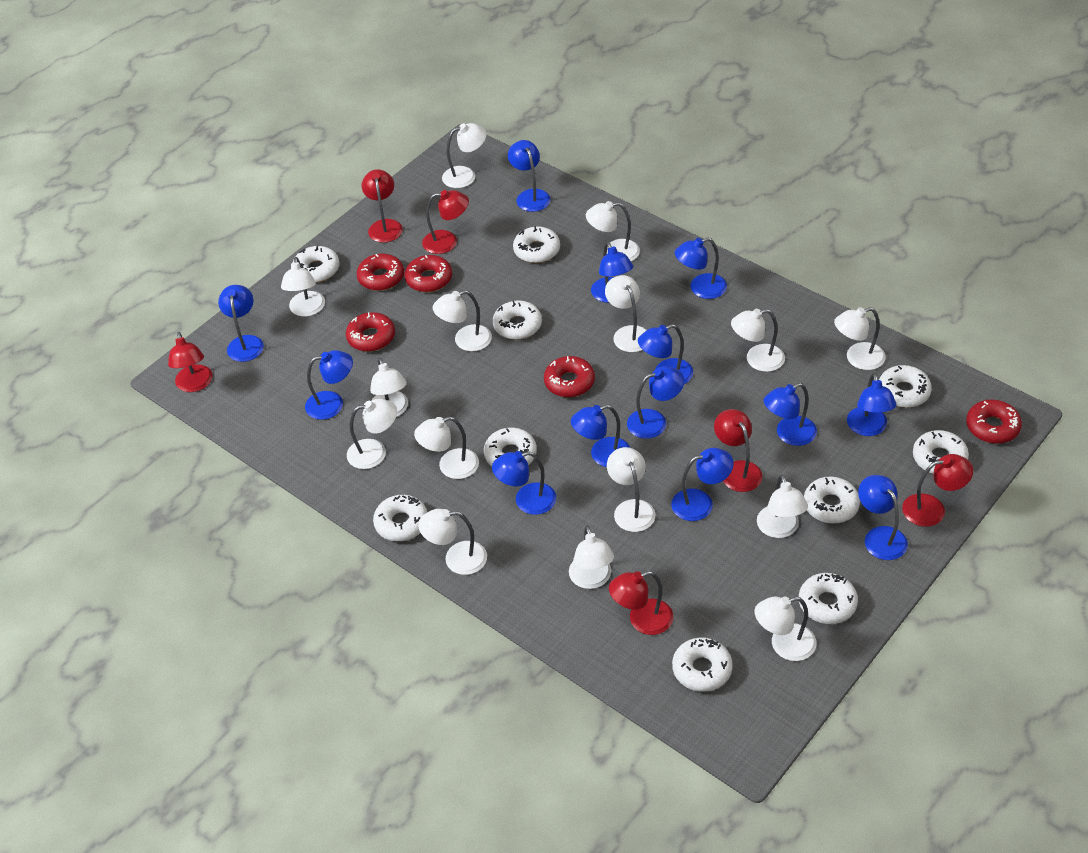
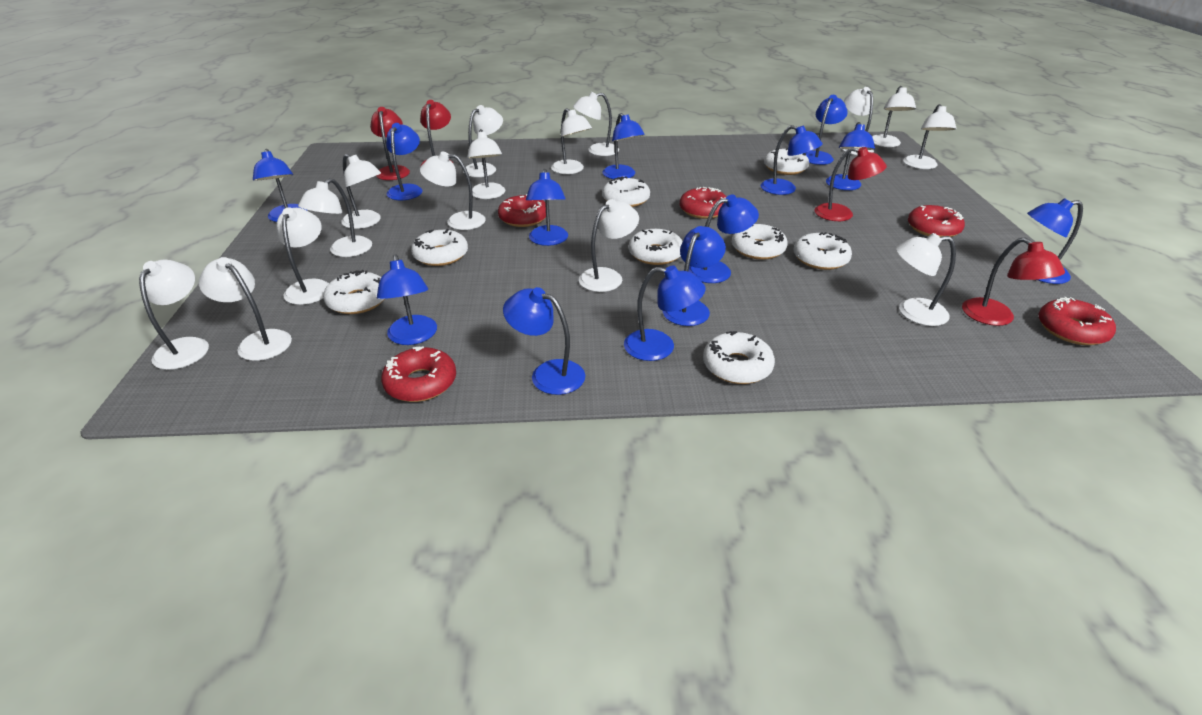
red lamp: [168,332,213,392] [362,169,403,243] [422,190,469,254] [609,571,673,635] [714,409,763,492] [902,454,973,527] = 6 -> [370,107,410,180] [420,100,453,166] [815,147,887,221] [962,237,1065,326] = 4
white donut: [293,246,340,283] [373,495,427,541] [484,428,537,466] [493,300,542,340] [513,226,560,263] [672,638,733,692] [799,573,858,624] [804,477,860,524] [879,365,932,408] [913,430,969,474] = 10 -> [323,270,384,314] [411,229,468,266] [602,176,650,207] [629,229,683,265] [703,331,775,384] [732,224,788,260] [764,148,809,175] [793,232,852,270] = 8

